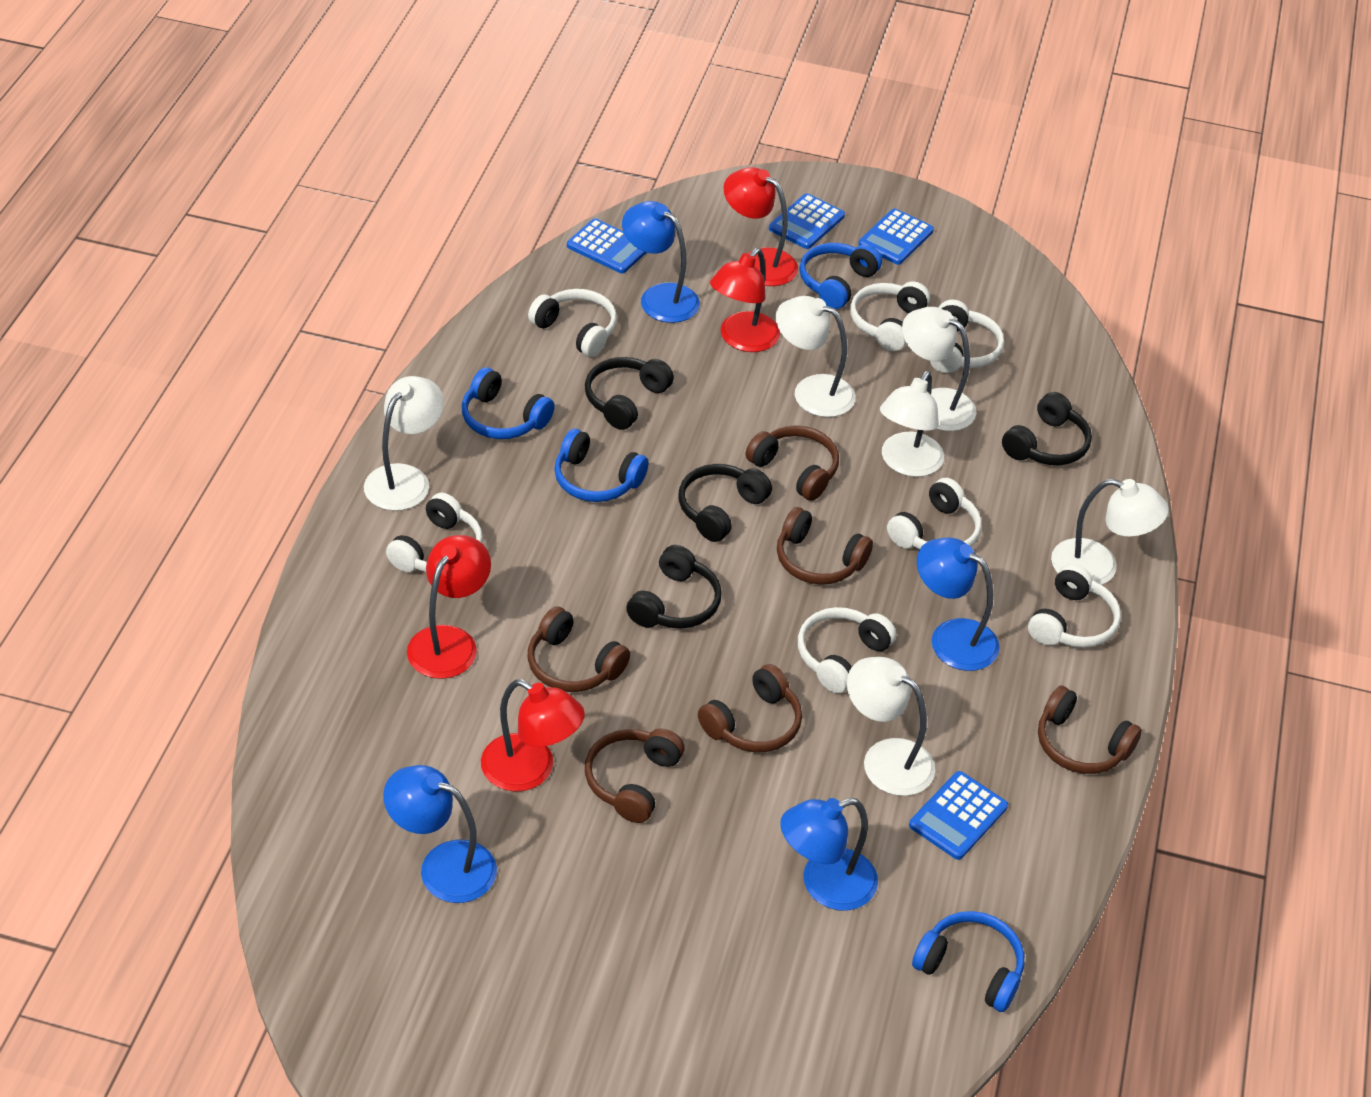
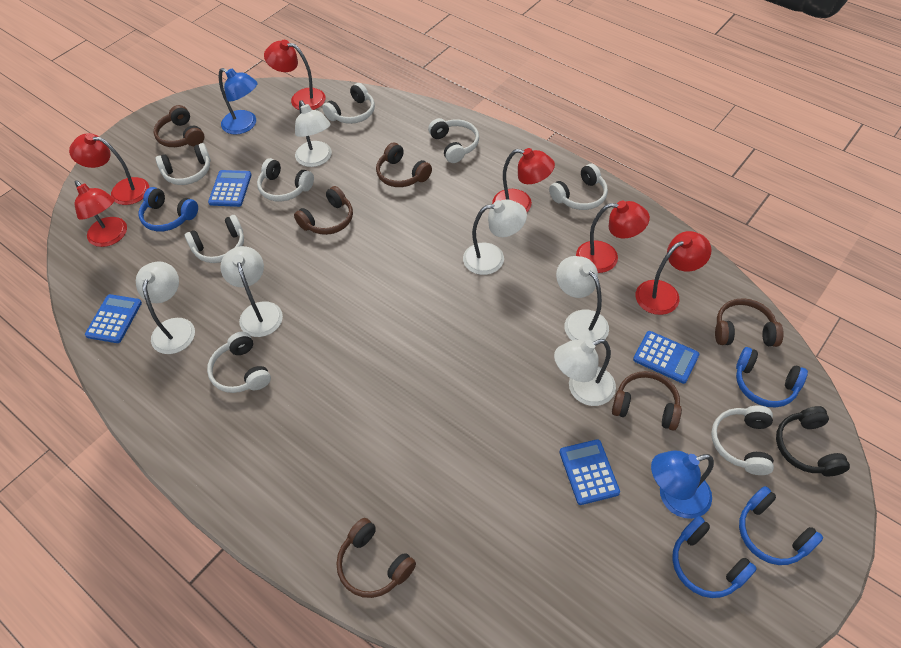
black headphones: [585,357,674,430] [626,545,722,629] [679,464,772,542] [1002,392,1092,465] = 4 -> [776,406,850,476] = 1
blue lamp: [383,765,497,903] [622,201,700,323] [780,798,878,911] [917,538,1000,671] = 4 -> [219,68,258,134] [651,451,714,519] = 2
red lamp: [407,535,491,679] [481,679,585,792] [710,248,780,352] [724,167,798,286] = 4 -> [69,133,149,205] [75,180,127,247] [264,40,326,110] [492,148,555,212] [576,201,650,273] [636,231,711,315] = 6
white headphones: [386,493,483,572] [528,289,617,357] [798,607,896,693] [850,281,930,351] [887,478,982,550] [930,300,1004,373] [1028,564,1121,648] = 7 -> [156,143,211,185] [185,215,244,263] [207,332,271,393] [257,158,314,202] [322,83,375,124] [428,118,479,163] [549,164,608,210] [711,405,774,475] = 8

